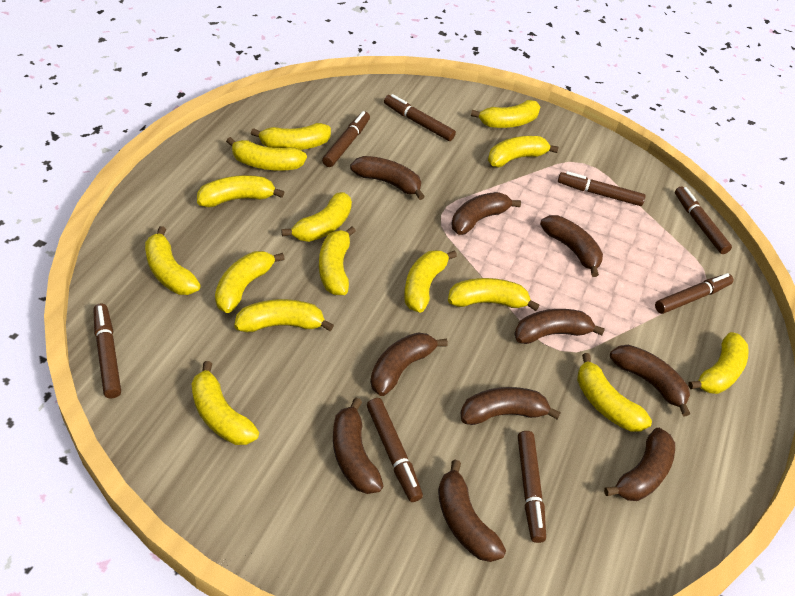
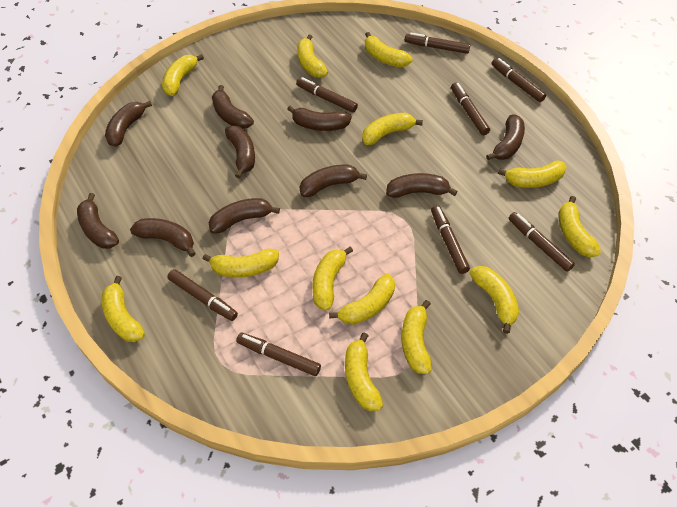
yellow banana: [145,226,201,295] [191,361,259,445] [197,175,284,207] [215,251,284,313] [226,137,307,171] [234,299,334,332] [251,123,331,150] [281,192,352,242] [319,226,356,295] [404,250,457,313] [448,278,539,311] [471,100,540,128] [488,136,558,167] [577,353,652,432] [688,332,749,394] = 15 -> [101,276,145,342] [162,54,204,96] [203,249,279,278] [297,35,328,78] [312,247,353,310] [329,274,395,325] [345,333,383,411] [362,113,423,145] [365,32,412,67] [402,300,432,374] [470,266,519,334] [498,160,567,188] [559,196,601,257] = 13

